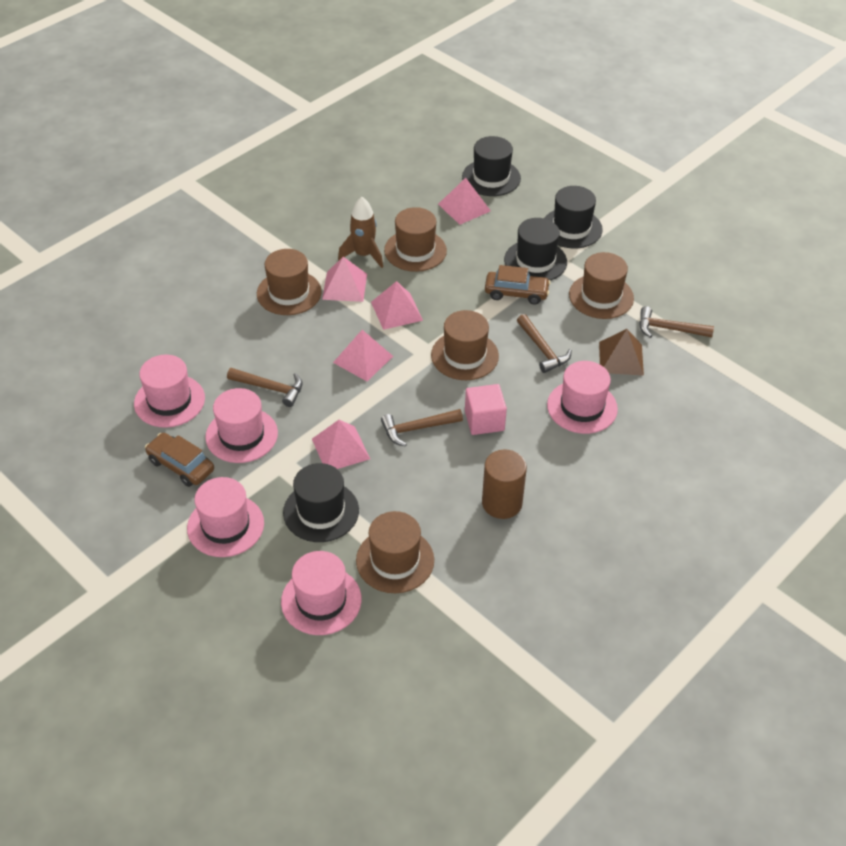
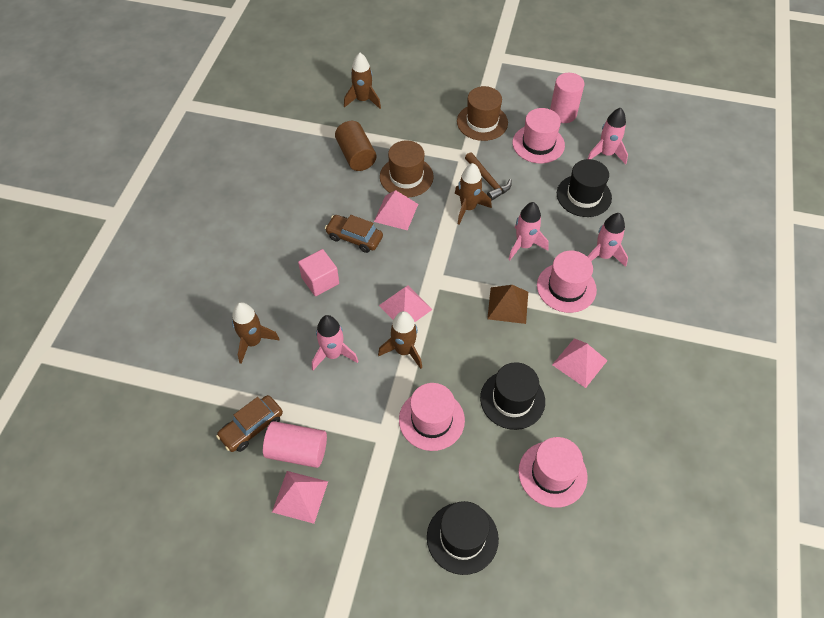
black hat: [283,463,359,542] [462,136,521,196] [504,218,567,281] [544,186,603,248] = 4 -> [427,501,499,575] [480,362,545,430] [557,159,612,217] = 3
brown hammer: [227,368,302,407] [381,409,463,447] [517,314,572,373] [639,306,714,338] = 4 -> [465,152,512,201] = 1
brown hat: [257,249,322,315] [356,511,434,593] [384,207,447,272] [431,310,499,380] [569,252,634,319] = 5 -> [380,140,434,197] [457,86,508,141] = 2
brown rocket: [338,197,383,268] = 1 -> [232,302,280,364] [344,53,381,109] [378,311,422,369] [455,163,492,225] = 4
pink cylinder: none = 0 -> [263,421,327,468] [550,73,584,123] = 2
pink hat: [134,355,205,428] [187,477,264,557] [205,388,278,463] [281,551,362,635] [547,361,618,434] = 5 -> [399,383,465,451] [512,108,565,164] [518,437,588,508] [537,251,597,313] = 4
pink pyramid: [312,420,370,469] [322,257,367,302] [333,330,393,381] [371,281,423,330] [438,178,491,225] = 5 -> [272,471,328,524] [374,190,418,231] [379,285,433,322] [552,338,608,388] = 4
pink rocket: none = 0 -> [312,315,358,370] [508,202,549,260] [587,108,628,164] [587,213,628,267] = 4

